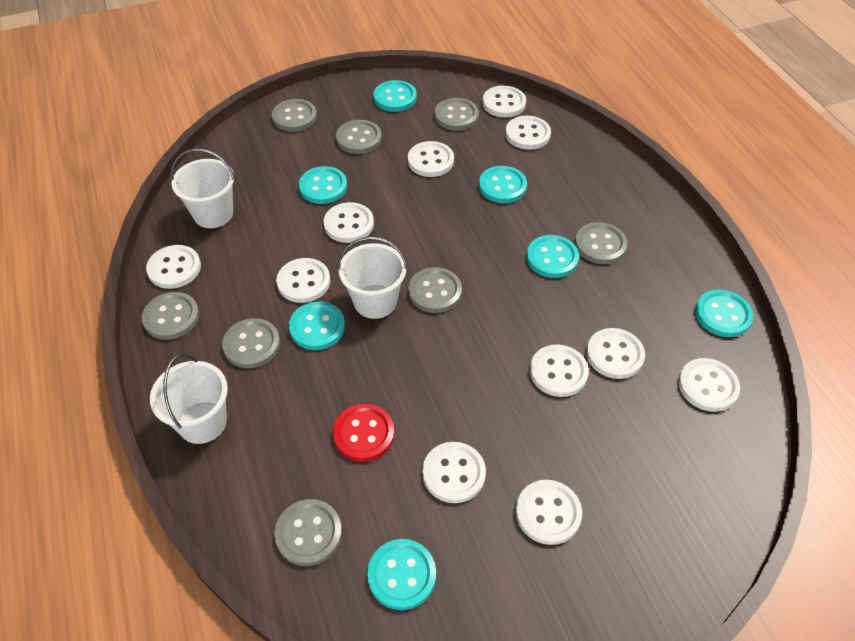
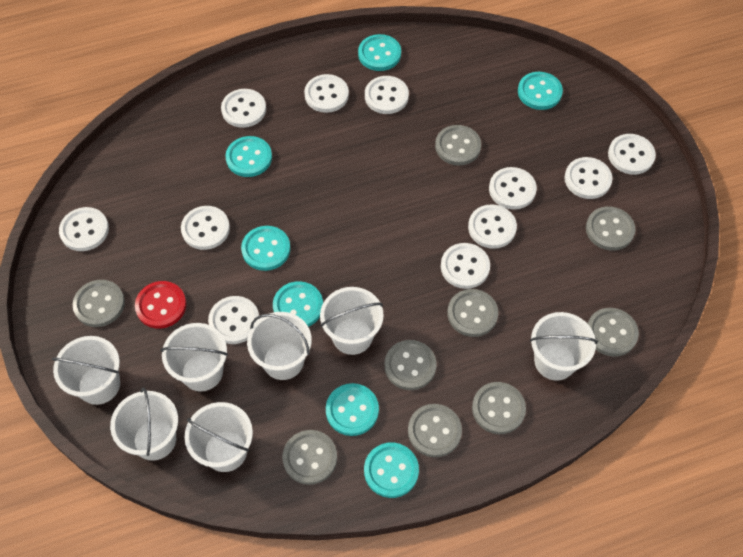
grey button: [142,292,199,340] [222,318,280,368] [272,99,317,132] [274,499,342,566] [336,120,382,154] [408,267,462,313] [435,98,479,131] [575,222,627,264] = 8 -> [73,280,125,327] [282,430,337,485] [384,340,436,390] [408,404,462,457] [435,125,481,166] [447,289,498,337] [472,382,526,434] [586,206,635,251] [587,308,639,357] = 9
white bucket: [150,354,228,444] [171,148,235,228] [338,237,408,319] = 3 -> [52,336,120,405] [110,388,178,461] [160,323,228,391] [185,402,253,472] [247,312,312,380] [320,287,384,355] [530,312,598,381] = 7

